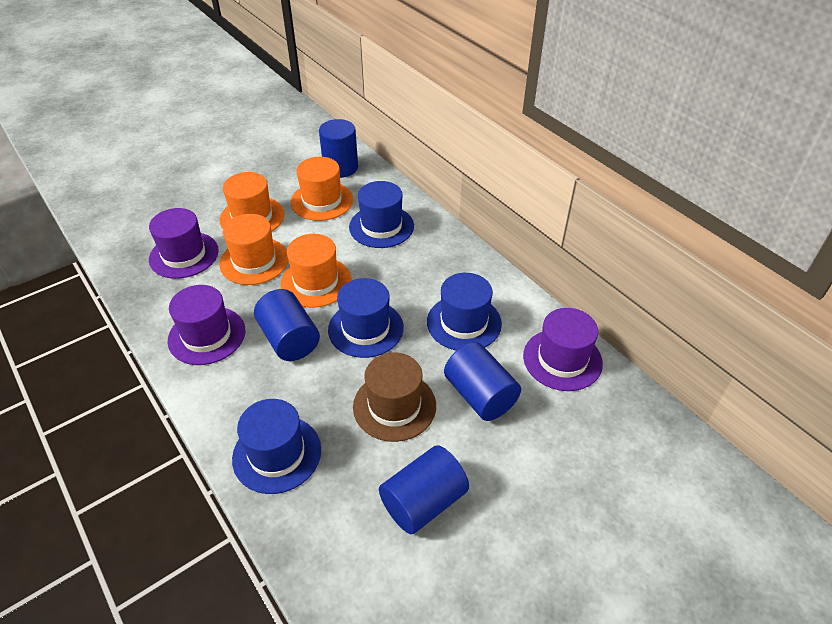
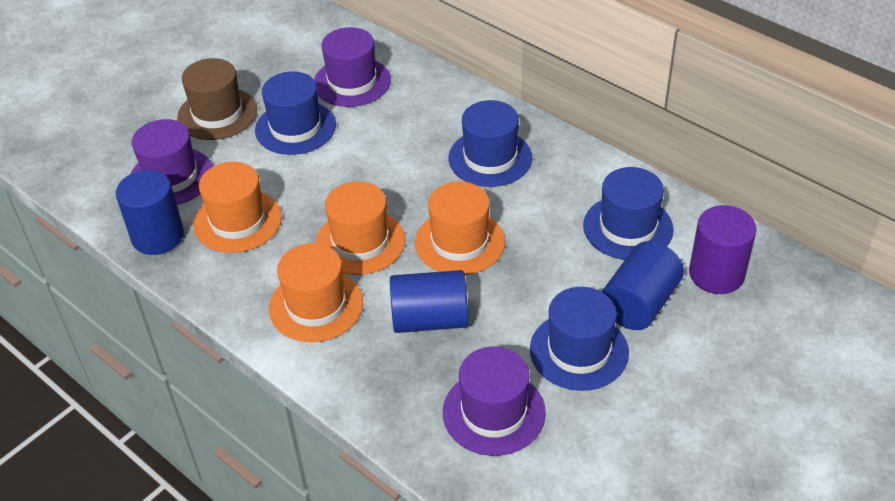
blue cylinder: [254,289,320,361] [319,119,358,178] [379,445,469,534] [444,342,521,421] = 4 -> [116,170,184,255] [390,270,468,333] [602,241,684,330] = 3
purple cylinder: none = 0 -> [689,205,757,294] = 1

